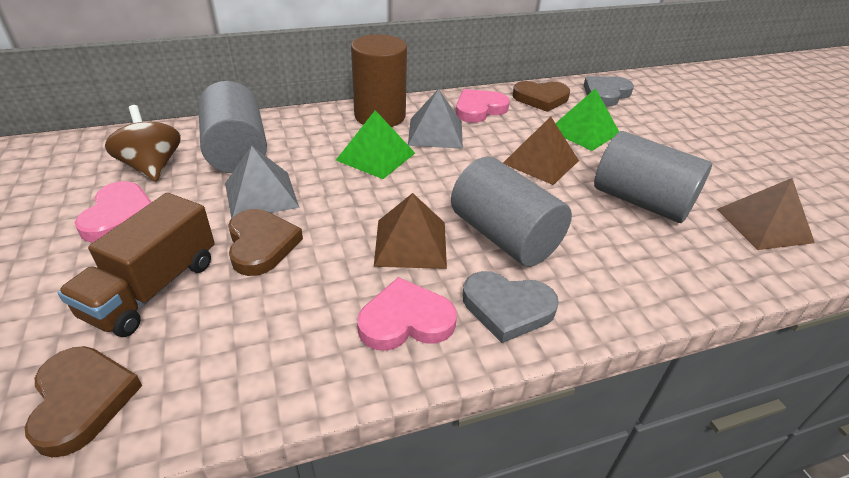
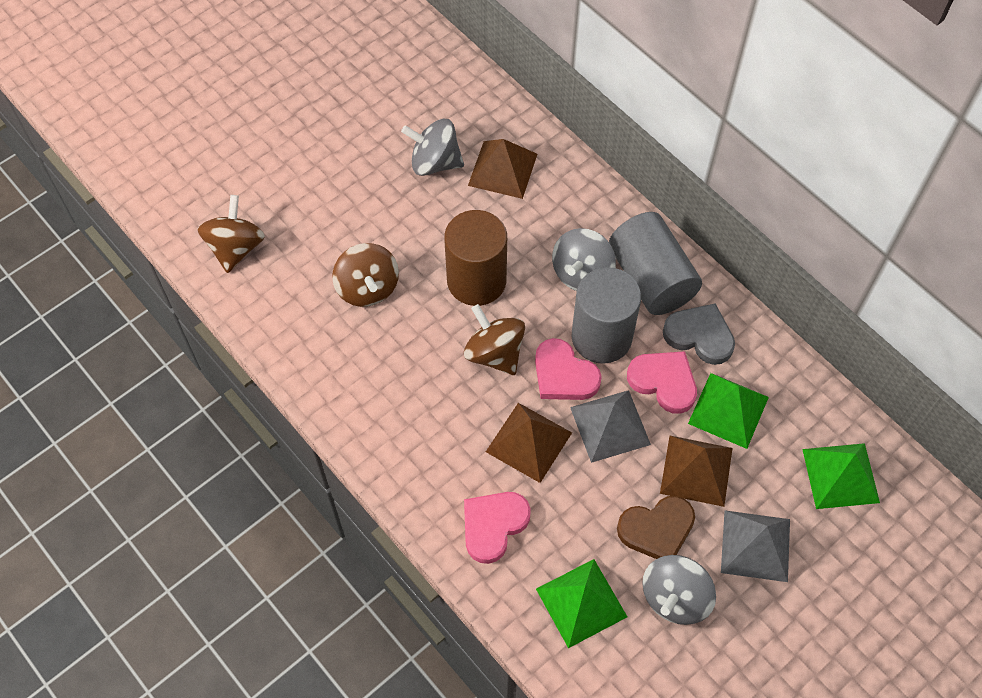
brown heart: [25,346,142,458] [228,209,303,276] [513,81,570,112] = 3 -> [617,496,695,559] = 1
brown spinning top: [105,105,181,182] = 1 -> [198,195,265,273] [332,243,399,307] [464,304,525,375] = 3
brown truck: [58,193,215,337] = 1 -> none = 0
green pyramid: [336,110,415,179] [556,88,619,151] = 2 -> [536,559,627,648] [688,373,769,449] [802,443,880,509] = 3
grey cylinder: [198,81,267,173] [451,157,572,267] [594,131,712,223] = 3 -> [571,267,641,364] [609,212,702,315] = 2
grey heart: [463,271,559,343] [584,76,634,106] = 2 -> [663,303,735,365] = 1
grey spinning top: none = 0 -> [401,119,464,176] [552,228,616,291] [642,555,716,625] = 3

